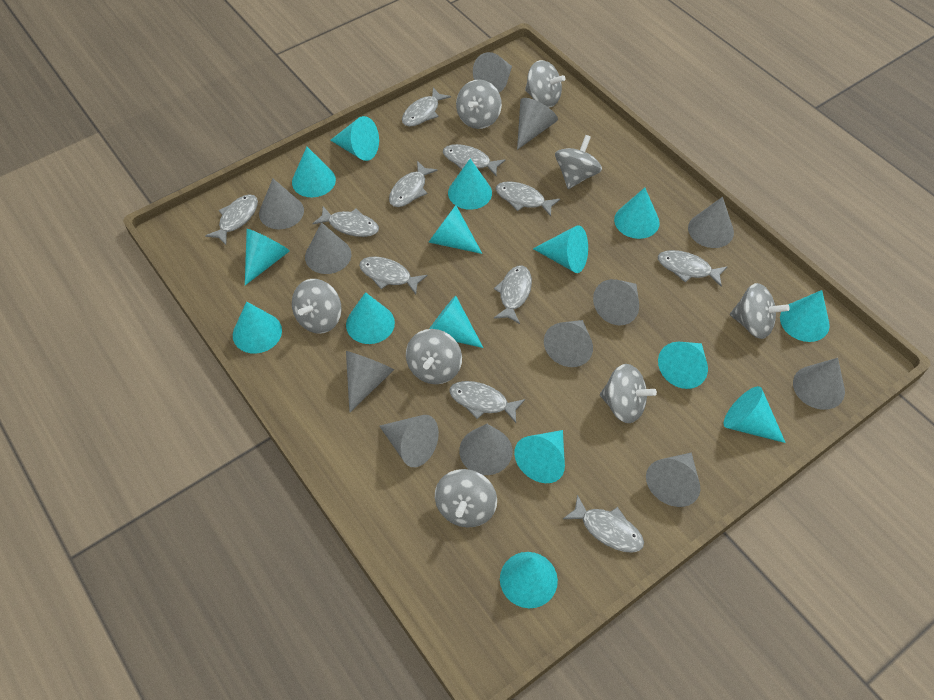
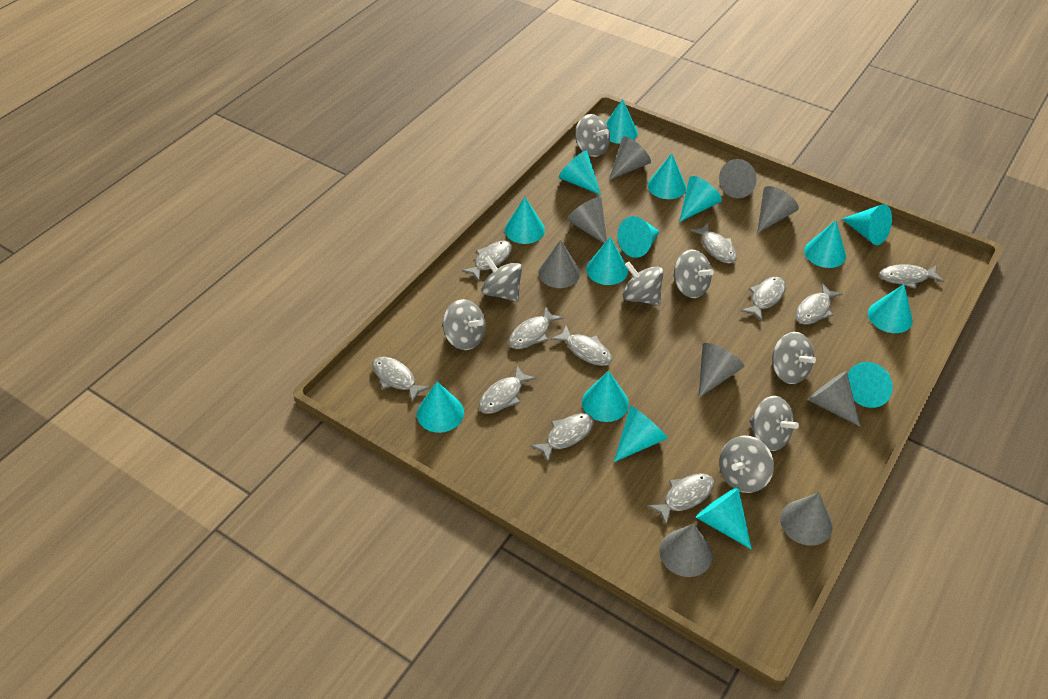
grey cone: [259,179,304,229] [305,222,351,274] [346,351,394,413] [379,415,439,467] [459,424,513,475] [473,52,512,93] [517,98,558,150] [544,320,593,367] [593,279,639,325] [646,452,700,507] [688,197,734,248] [793,358,845,410] = 12 -> [538,240,580,288] [567,197,607,244] [609,136,651,180] [660,524,713,577] [699,343,744,398] [719,159,757,198] [757,186,799,233] [780,493,833,546] [808,371,860,426] = 9

